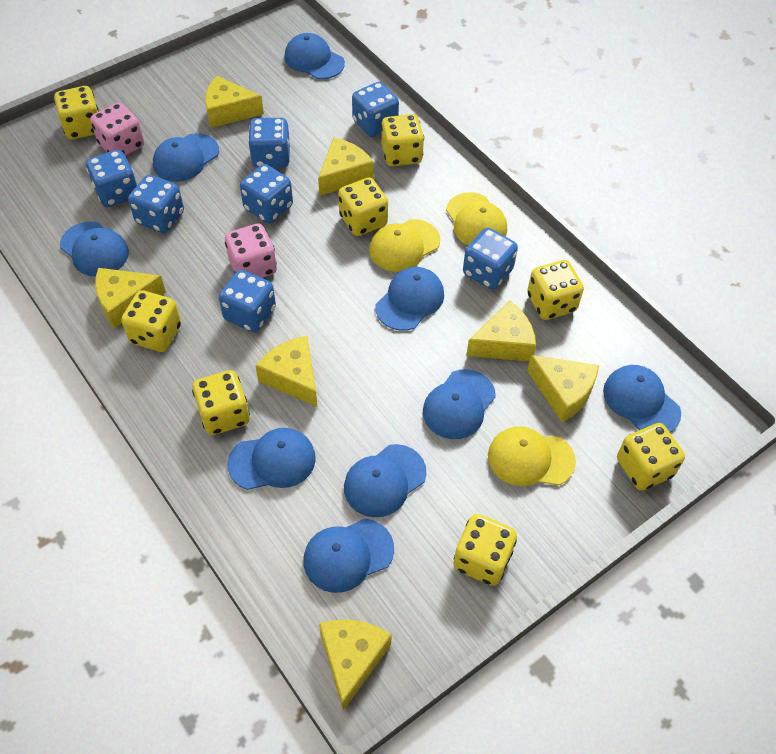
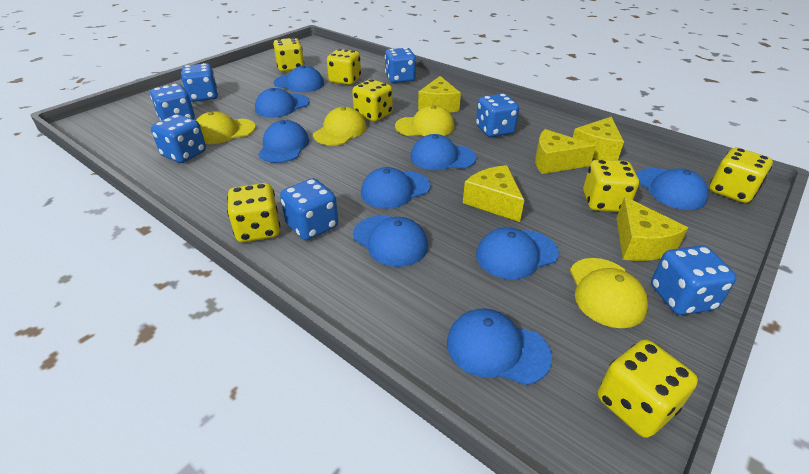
pink dice: [90,102,144,156] [225,223,277,278] = 2 -> none = 0
yellow cap: [369,219,440,272] [446,192,507,245] [488,426,576,486] = 3 -> [196,111,256,144] [313,107,367,146] [395,105,454,136] [570,258,648,328] = 4
yellow cheese: [95,268,166,329] [205,76,264,128] [256,336,317,407] [318,137,373,196] [319,620,392,711] [466,301,536,361] [527,355,599,422] = 7 -> [418,76,461,113] [463,165,524,222] [535,129,596,174] [573,117,624,160] [616,197,688,261] = 5
yellow dice: [54,86,99,139] [121,290,181,352] [192,370,250,435] [338,177,388,236] [381,114,424,166] [453,514,517,586] [527,260,584,320] [617,423,685,491] = 8 -> [227,183,280,242] [273,38,304,72] [327,49,361,85] [352,79,393,122] [583,159,639,212] [598,339,698,438] [710,148,773,203] = 7

